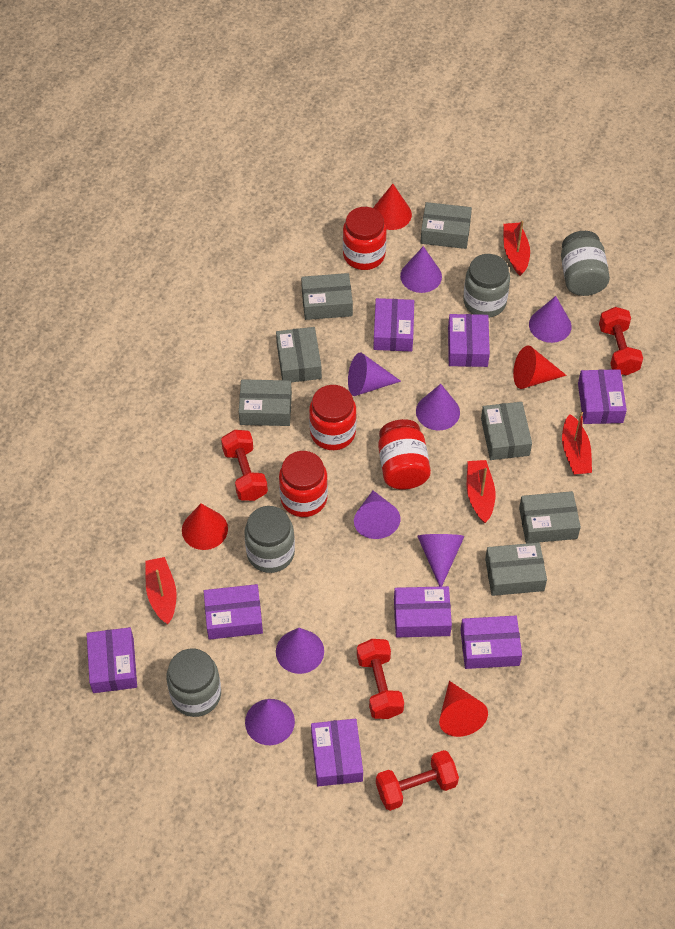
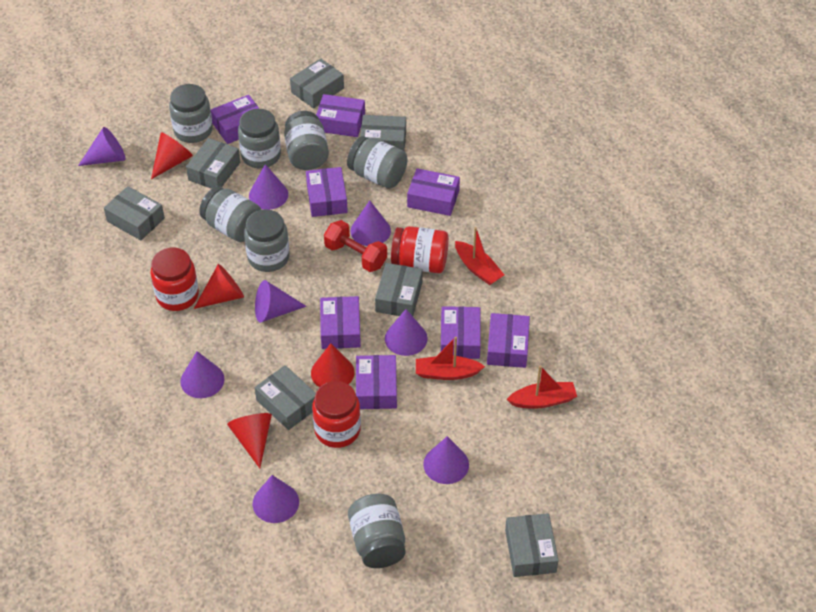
grey jar: [166,648,221,717] [244,506,295,573] [463,254,510,318] [561,231,610,296] = 4 -> [169,84,213,143] [199,186,261,242] [238,109,281,168] [244,209,290,272] [284,111,329,170] [347,136,407,189] [348,493,406,568] = 7
red boat: [146,557,177,624] [467,460,496,523] [504,221,530,276] [562,412,592,475] = 4 -> [416,337,485,380] [455,227,504,285] [507,365,577,409] = 3
red dumbbell: [221,430,268,501] [357,639,404,719] [376,750,459,811] [599,307,643,375] = 4 -> [324,220,387,272] = 1
red jar: [279,451,328,517] [309,385,357,450] [343,207,387,270] [378,419,431,490] = 4 -> [151,248,199,311] [312,381,361,448] [391,226,449,273] = 3

